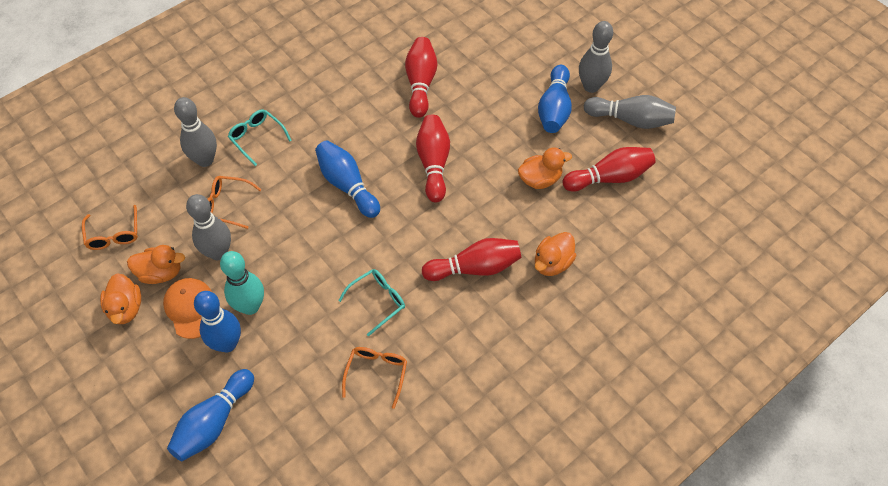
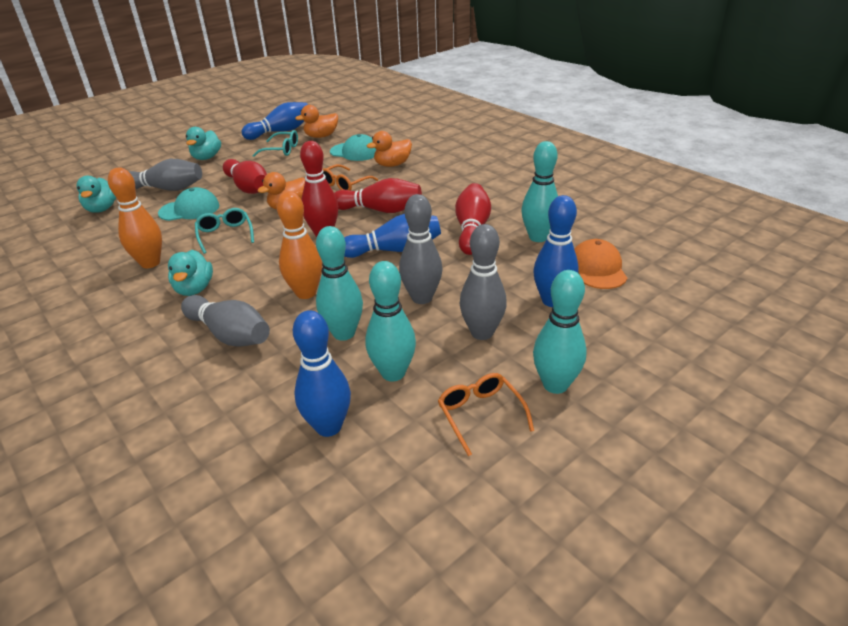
orange bowling pin: none = 0 -> [108,167,162,268] [277,191,322,299] = 2
orange duck: [100,273,141,324] [127,245,185,284] [518,147,572,189] [535,232,576,276] = 4 -> [257,172,305,210] [295,105,338,138] [367,131,412,167] = 3
orange glasses: [82,205,138,250] [208,176,262,229] [342,347,407,409] = 3 -> [323,164,378,191] [438,373,534,456] = 2
turquoise bowling pin: [220,251,264,315] = 1 -> [316,226,363,341] [365,261,416,381] [522,141,558,242] [533,270,587,394] = 4
turquoise cap: none = 0 -> [158,187,219,221] [330,134,377,161] = 2
turquoise duck: none = 0 -> [76,176,116,213] [168,250,213,296] [186,127,221,160] = 3

